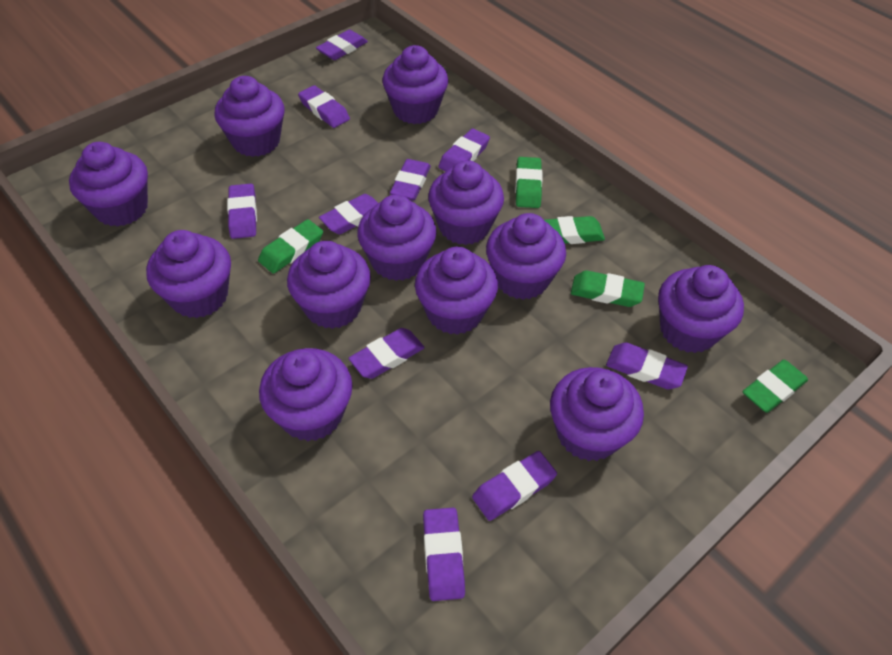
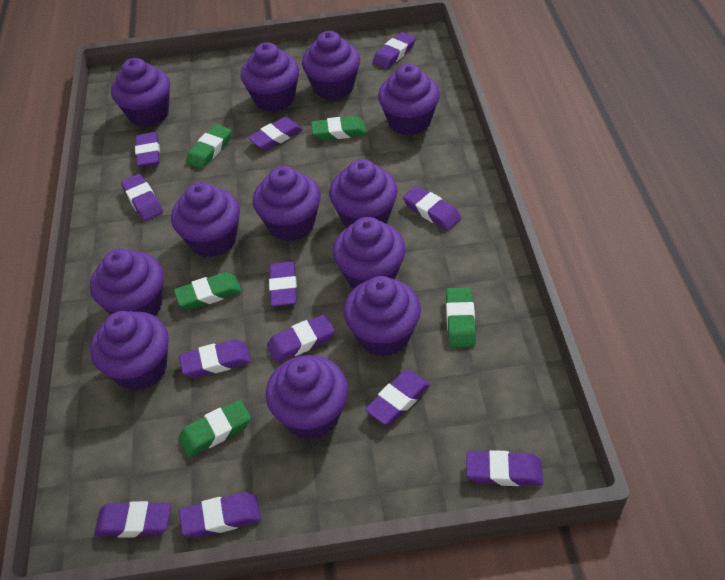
purple eraser: [227,184,257,239] [298,85,350,128] [316,30,368,60] [319,194,378,234] [348,328,425,379] [390,159,431,201] [423,508,465,601] [438,129,490,171] [472,451,557,521] [606,342,688,389] = 10 -> [94,501,171,538] [121,174,163,221] [135,132,160,167] [179,339,251,378] [179,492,261,538] [248,117,303,150] [267,314,335,363] [269,261,297,306] [365,370,430,425] [373,32,416,69] [403,186,461,230] [466,450,543,486] = 12

